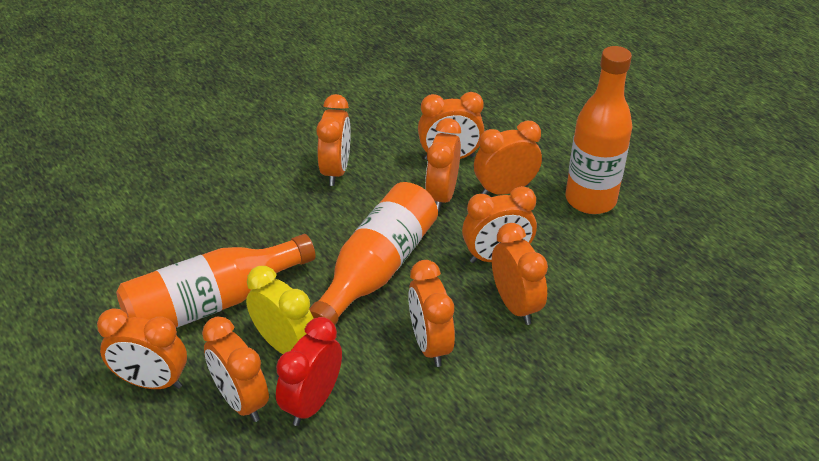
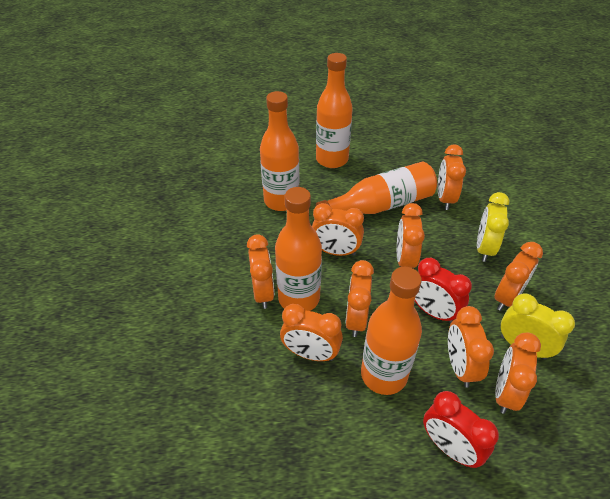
orange bottle: [116,234,316,328] [309,182,438,325] [566,46,632,214] = 3 -> [260,91,299,211] [275,187,322,311] [316,53,353,168] [316,162,437,214] [361,267,422,395] = 5
red clock: [276,317,342,426] = 1 -> [415,258,472,324] [423,391,499,468] = 2
yellow clock: [246,266,314,354] = 1 -> [477,192,509,262] [501,293,575,360] = 2

